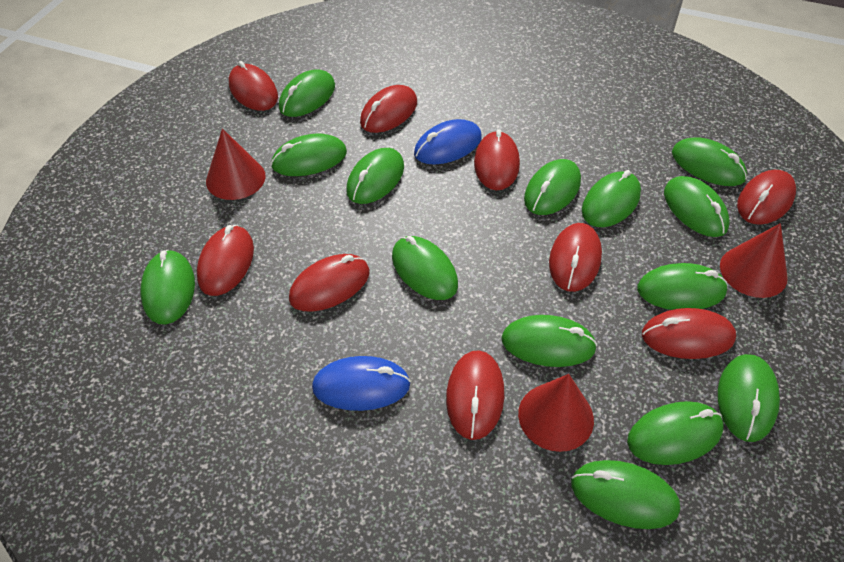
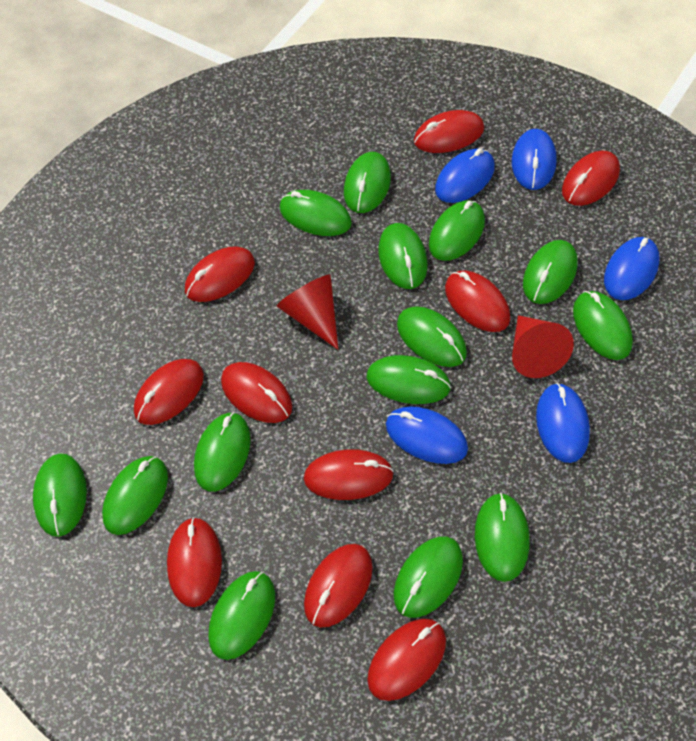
blue mouse: [312,356,411,411] [414,119,482,164] = 2 -> [386,406,468,464] [435,148,495,203] [512,129,557,190] [536,383,590,463] [604,237,659,300] = 5
red cone: [206,128,266,200] [518,374,594,452] [720,223,788,298] = 3 -> [277,274,338,350] [512,315,574,378] = 2
red mouse: [197,225,254,296] [229,61,278,111] [289,254,370,312] [360,85,417,133] [446,350,504,440] [474,129,520,190] [549,223,602,292] [642,308,736,359] [737,170,796,225] = 9 -> [134,359,204,425] [167,517,222,607] [185,246,255,302] [221,362,292,423] [304,449,394,500] [304,544,373,628] [367,619,446,701] [414,110,485,153] [445,270,510,332] [562,151,620,206] = 10

